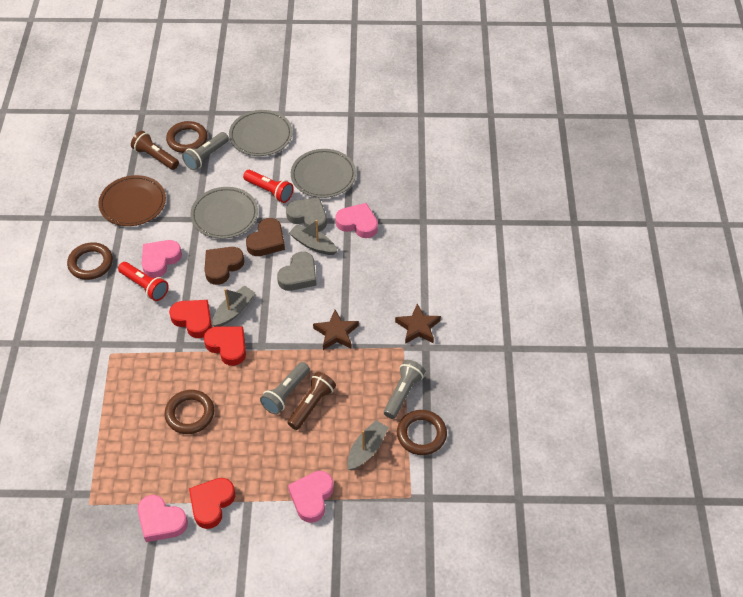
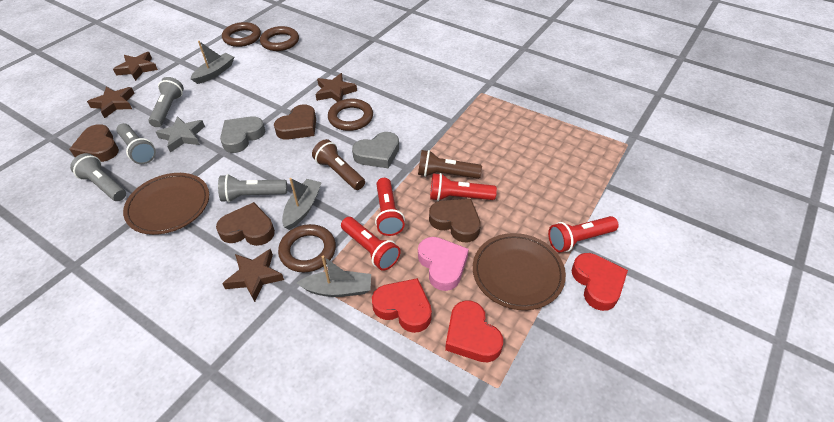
brown heart: [204,247,244,285] [246,218,285,256] = 2 -> [70,124,119,162] [216,202,275,246] [274,104,316,140] [429,199,481,242] = 4
brown plate: [98,175,166,226] = 1 -> [123,173,209,235] [473,233,566,310] = 2
brown star: [313,310,359,350] [395,304,441,344] = 2 -> [87,87,135,118] [113,52,158,81] [222,249,284,302] [315,73,357,102] = 4
grey flashlight: [182,132,229,170] [260,362,310,415] [384,360,425,419] = 3 -> [70,153,126,201] [116,123,156,164] [149,77,184,127] [218,174,287,202] = 4
grey plate: [190,187,258,239] [229,110,293,156] [291,149,356,198] = 3 -> none = 0
grey star: none = 0 -> [156,116,205,153] = 1
pink heart: [138,495,188,542] [142,240,182,278] [288,471,334,523] [335,203,378,238] = 4 -> [418,237,469,291] = 1
red flashlight: [118,262,169,301] [243,170,293,203] = 2 -> [341,217,401,271] [375,178,405,236] [430,173,497,201] [548,216,619,253] = 4

